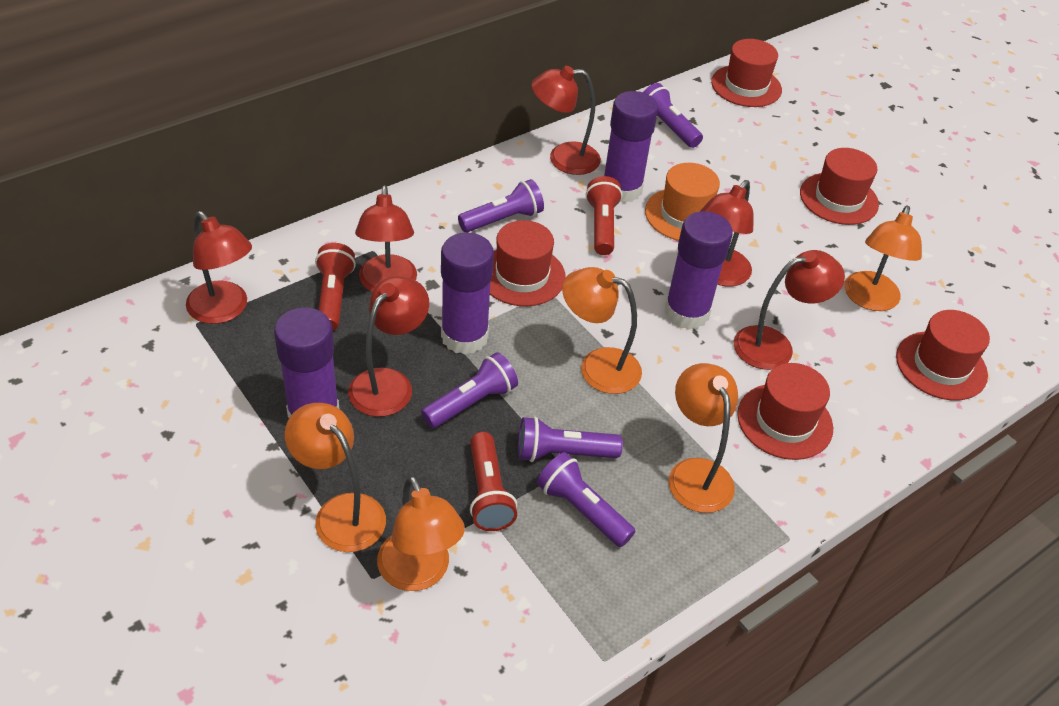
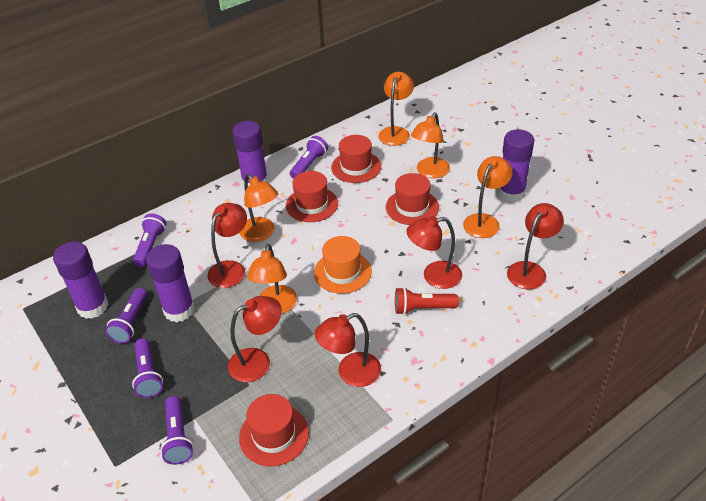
red flashlight: [315,243,356,331] [470,432,517,531] [586,176,622,255] = 3 -> [395,287,459,315] = 1
red hat: [490,220,566,306] [711,39,782,107] [737,363,833,460] [800,148,879,225] [896,310,990,400] = 5 -> [239,394,309,467] [286,171,338,222] [331,135,381,183] [386,173,439,225] = 4
red lamp: [186,211,252,324] [348,276,429,417] [355,185,417,292] [531,66,601,175] [701,180,754,286] [734,250,845,370] = 6 -> [207,203,247,288] [228,296,282,382] [315,313,381,387] [406,216,462,289] [507,203,564,289] = 5

